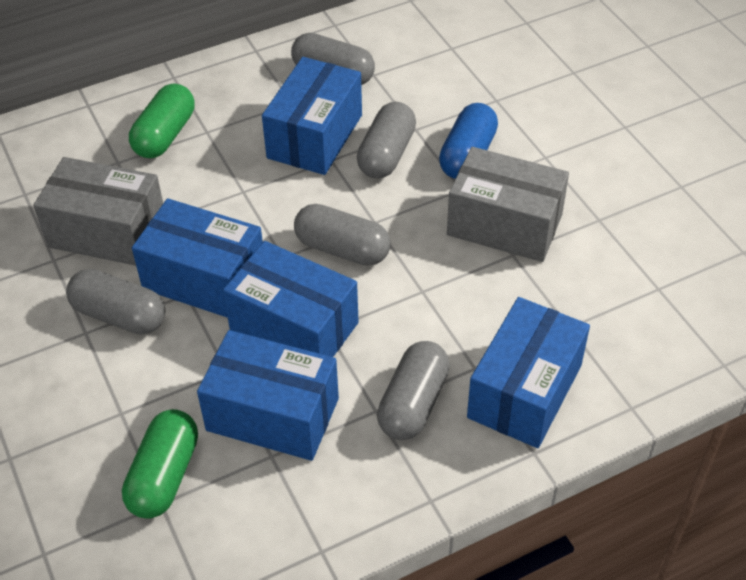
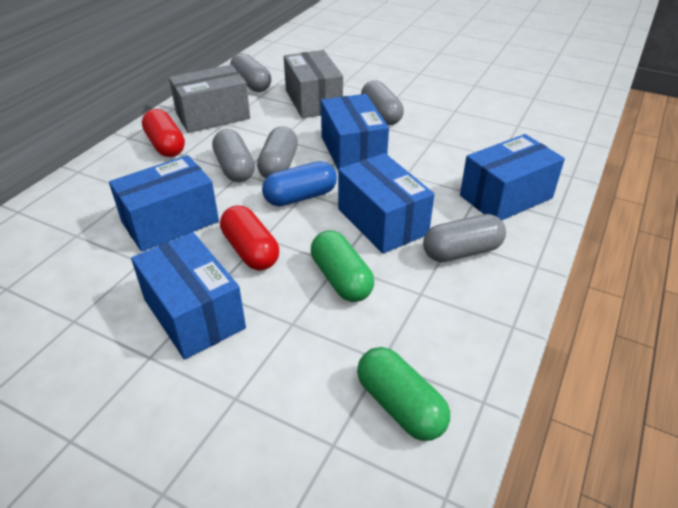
red capsule: none = 0 -> [142,109,185,157] [220,205,279,270] = 2

